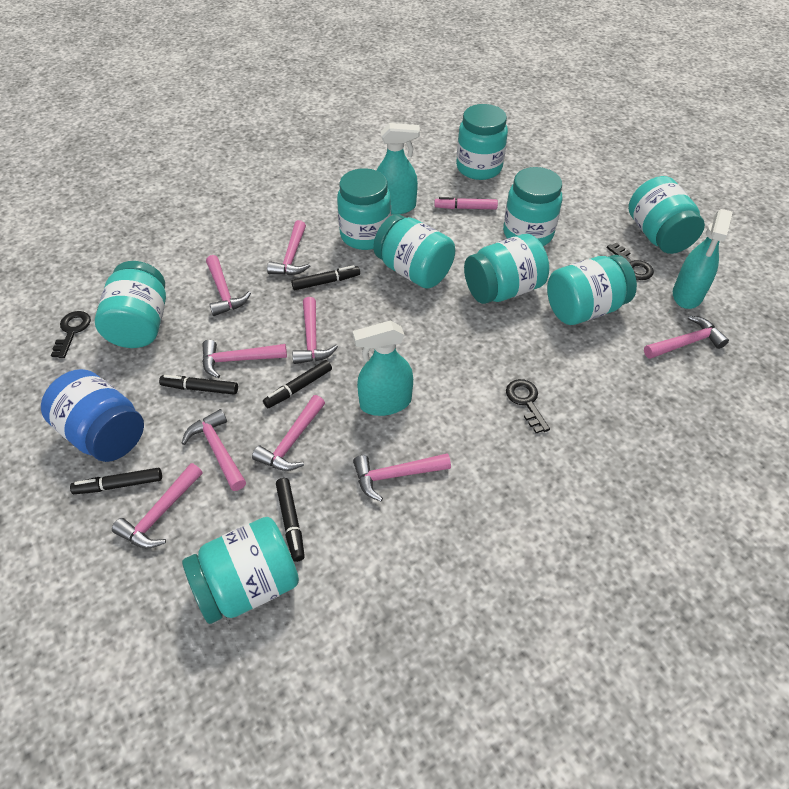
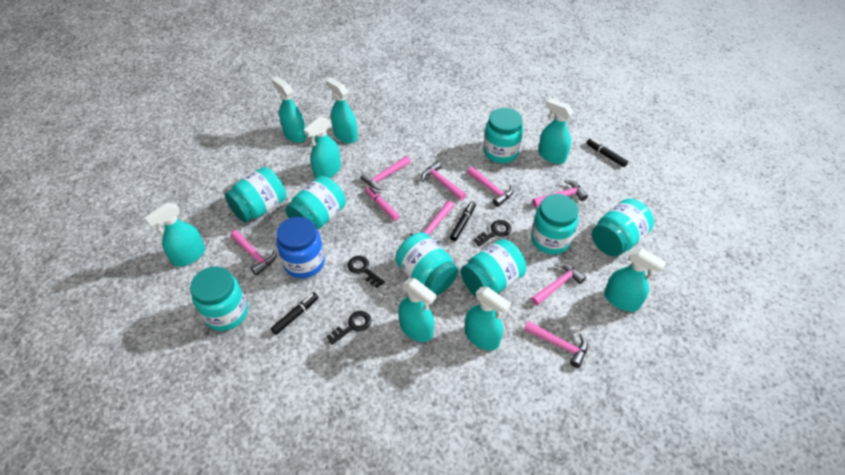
black marker: [70,468,162,494] [159,375,238,395] [263,360,332,408] [276,478,305,562] [291,265,360,290] = 5 -> [271,293,319,335] [450,202,476,241] [586,139,628,167] = 3
pink hammer: [112,463,203,549] [182,409,246,491] [202,340,287,378] [206,255,251,316] [252,395,325,471] [267,220,310,275] [292,297,338,364] [353,453,451,501] [644,316,729,359] = 9 -> [230,230,277,276] [361,156,411,190] [410,201,454,243] [421,161,466,201] [467,167,513,207] [524,321,588,368] [531,263,586,306] [532,179,588,207] = 8
turquoise jar: [95,261,166,348] [182,517,299,624] [337,168,391,250] [373,214,455,289] [456,104,508,180] [464,234,549,304] [503,167,562,246] [547,255,637,325] [628,176,705,254] = 9 -> [190,266,248,331] [225,167,286,223] [285,176,346,229] [395,233,459,295] [461,239,526,298] [483,108,523,163] [531,194,579,255] [592,199,654,256] = 8
turquoise spray bottle: [353,321,413,416] [376,123,420,215] [673,209,733,309] = 3 -> [144,203,205,267] [272,76,307,143] [304,117,341,178] [325,77,358,143] [398,278,437,342] [465,287,511,351] [538,98,574,164] [604,248,667,312] = 8

